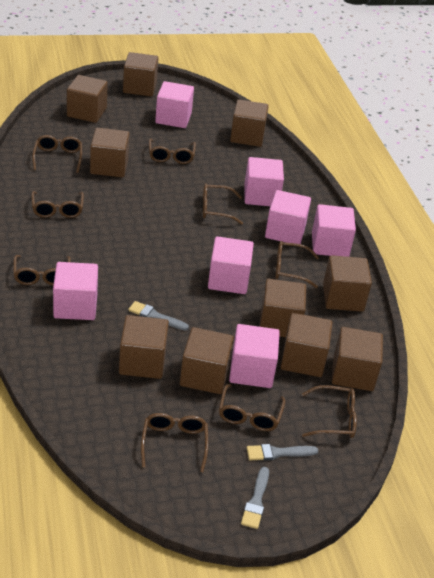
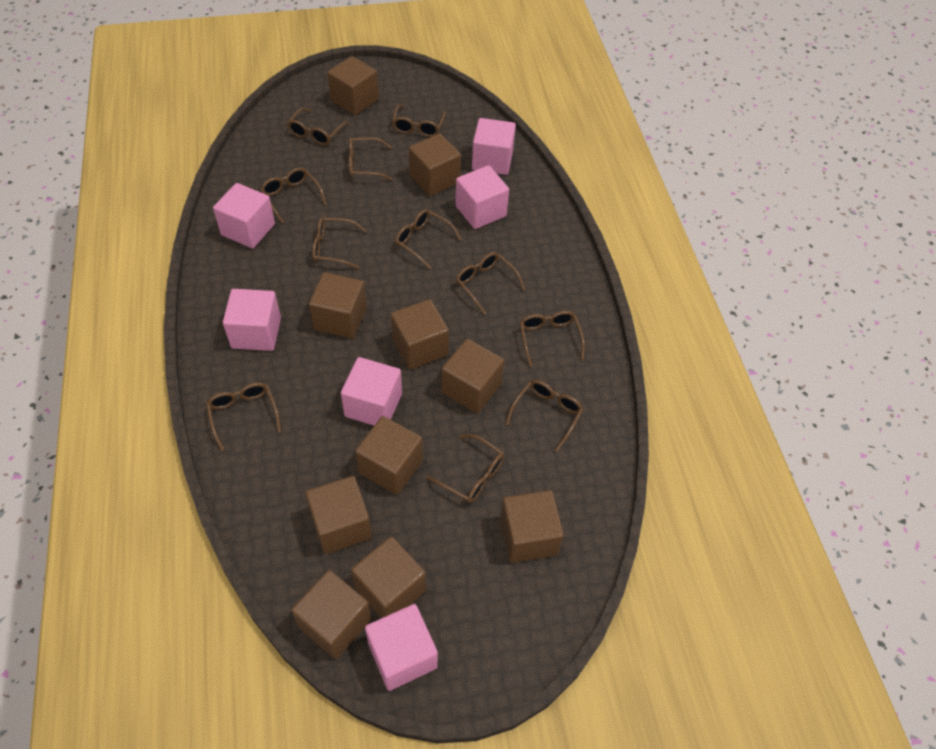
brown glasses: [13,255,71,285] [31,191,84,218] [32,135,82,173] [141,413,209,472] [149,138,196,164] [203,183,243,225] [219,384,286,431] [275,241,319,288] [302,385,357,438] = 9 -> [206,383,281,451] [260,168,327,223] [287,108,349,145] [312,217,367,269] [349,137,393,181] [392,104,446,137] [395,209,462,269] [426,434,505,503] [456,252,525,315] [506,380,583,452] [520,311,585,367] = 11
grey brush: [128,301,189,330] [241,467,269,529] [247,444,318,461] = 3 -> none = 0
pink cube: [53,262,98,320] [155,81,194,128] [208,236,254,294] [229,324,280,388] [244,157,284,206] [265,190,311,244] [312,204,356,257] = 7 -> [213,183,275,248] [223,289,281,351] [341,357,402,425] [365,604,438,691] [455,165,509,229] [472,118,516,175] = 6

